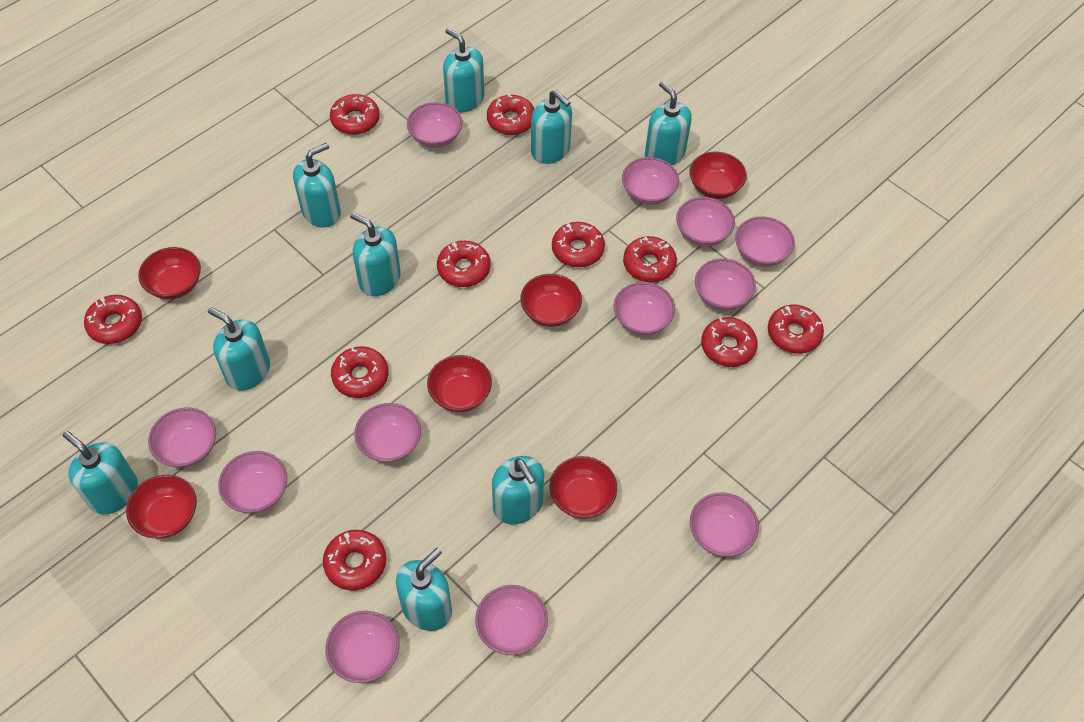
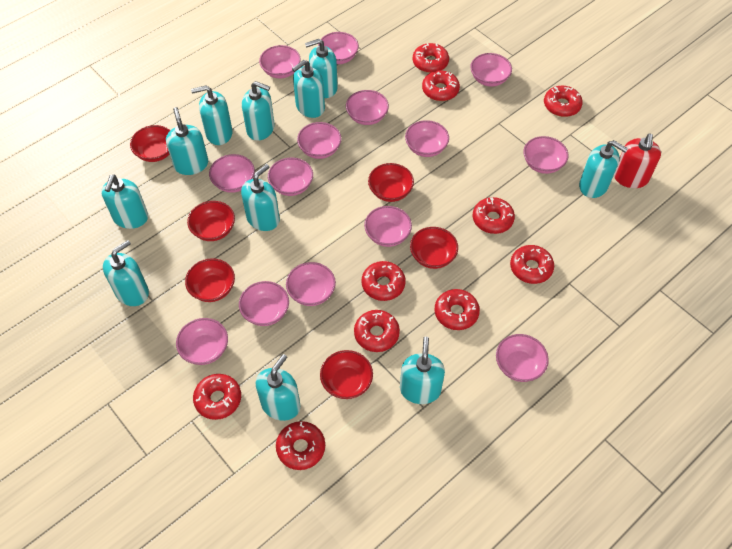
pink bowl: [148,408,216,468] [218,451,287,513] [325,611,400,683] [354,403,421,463] [407,102,463,148] [475,585,548,655] [614,282,675,335] [622,157,679,205] [676,197,735,247] [690,492,759,557] [695,258,756,311] [735,216,795,267] = 12 -> [176,318,228,365] [209,154,255,193] [239,281,289,326] [259,45,301,78] [268,158,313,196] [286,262,336,306] [297,122,341,159] [318,32,359,64] [346,90,389,125] [364,206,412,247] [405,120,449,157] [470,53,512,87] [496,334,549,382] [523,136,569,174] = 14
red soap dispenser: none = 0 -> [614,134,661,188] = 1
turquoise soap dispenser: [62,431,138,514] [208,307,270,391] [293,143,341,227] [350,212,401,296] [396,548,452,631] [443,28,484,113] [492,456,544,525] [531,90,572,164] [645,81,692,165] = 9 -> [101,175,148,229] [103,240,149,306] [166,107,208,175] [191,85,233,145] [241,164,280,231] [242,81,275,141] [256,354,300,421] [292,60,325,118] [305,39,338,98] [400,337,445,404] [579,140,628,198] = 11

